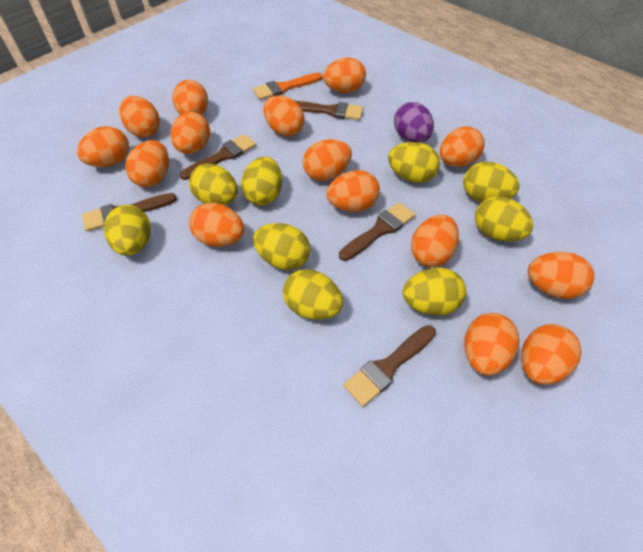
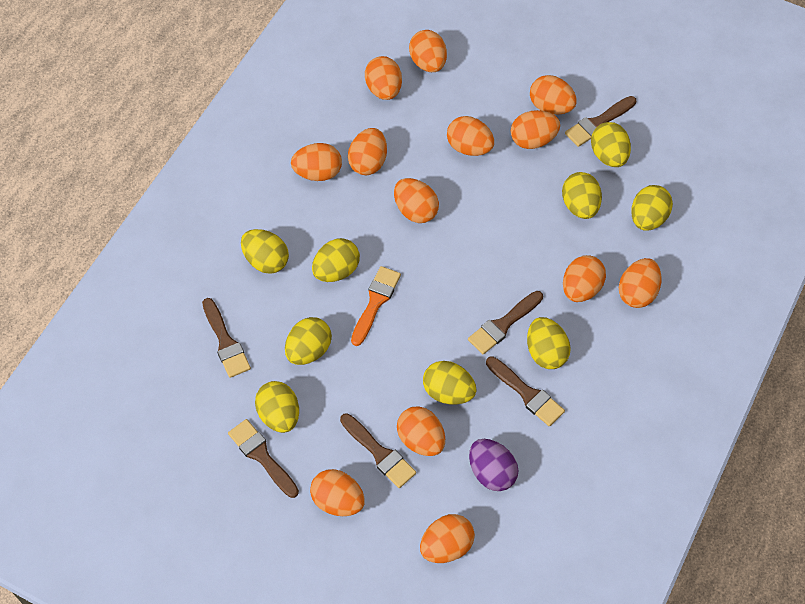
brown brush: [82,193,177,232] [180,134,257,180] [295,101,363,120] [339,202,415,261] [343,325,436,407] = 5 -> [202,298,251,378] [228,419,299,498] [340,413,416,488] [468,291,543,354] [486,356,565,426] [565,96,636,147] = 6
orange egg: [77,126,129,167] [119,96,160,137] [125,140,169,187] [171,112,210,154] [172,80,208,115] [189,203,244,247] [264,96,304,136] [303,139,352,181] [323,57,366,93] [326,170,380,212] [411,215,459,267] [440,126,485,167] [465,313,519,376] [521,324,581,385] [528,252,594,299] = 15 -> [291,143,342,181] [310,469,365,516] [348,128,387,175] [365,56,402,100] [394,178,439,223] [397,406,445,456] [409,30,447,72] [420,514,475,563] [447,116,494,156] [511,110,560,149] [530,75,577,115] [563,255,606,302] [619,258,662,308] = 13

